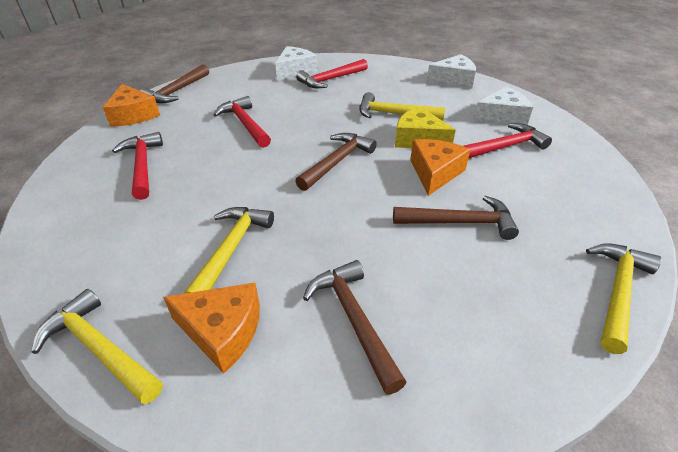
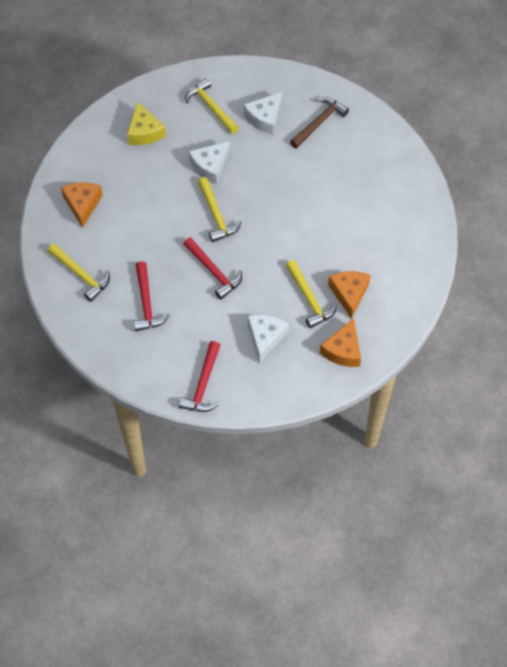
brown hammer: [140,64,209,103] [295,133,377,191] [303,260,407,395] [393,196,519,240] = 4 -> [290,97,349,149] = 1
red hammer: [112,132,163,200] [214,96,271,148] [296,59,368,88] [464,123,552,159] = 4 -> [133,261,169,331] [179,341,220,412] [183,237,242,300] = 3

